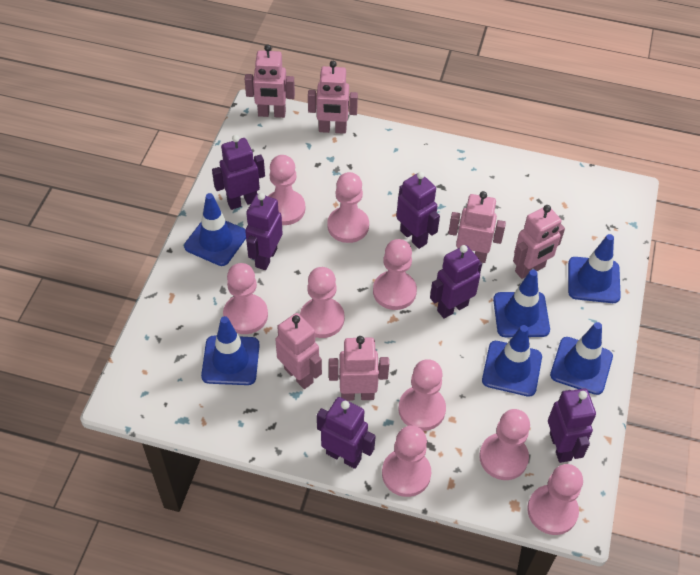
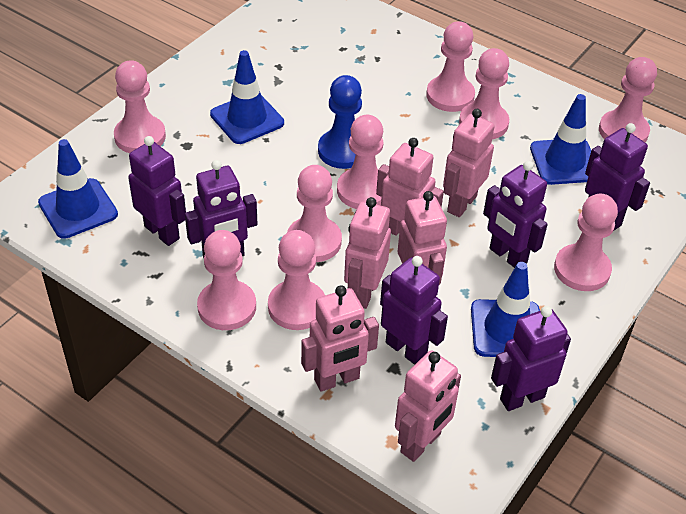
blue pawn: none = 0 -> [318,75,362,169] = 1
blue traffic cone: [184,193,246,266] [201,316,260,385] [482,325,542,397] [493,270,550,337] [550,322,613,395] [568,234,621,303] = 6 -> [38,139,118,239] [210,50,284,144] [471,262,540,357] [530,94,591,185] = 4

